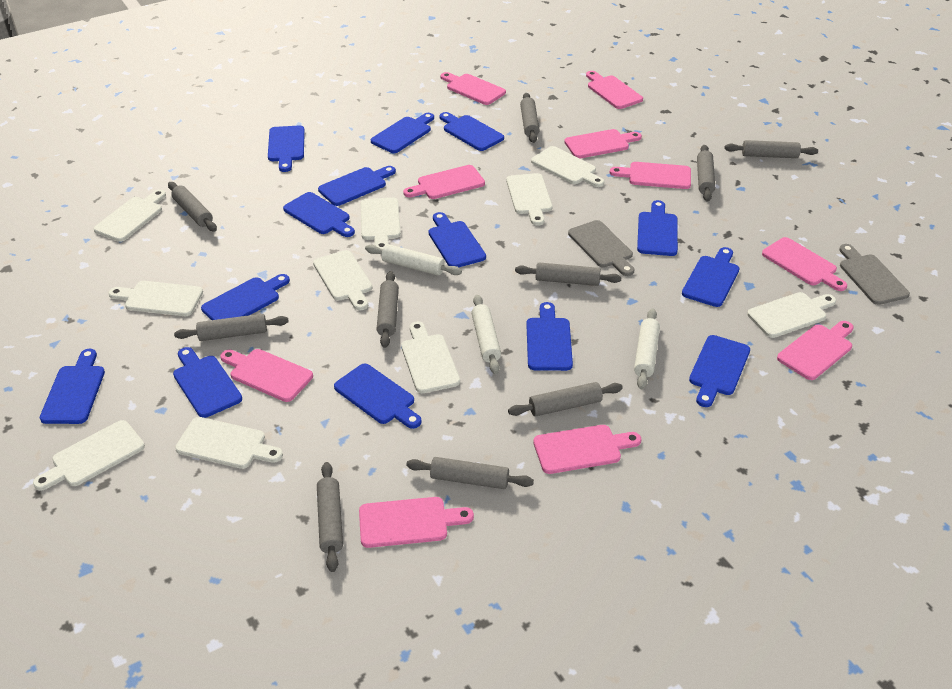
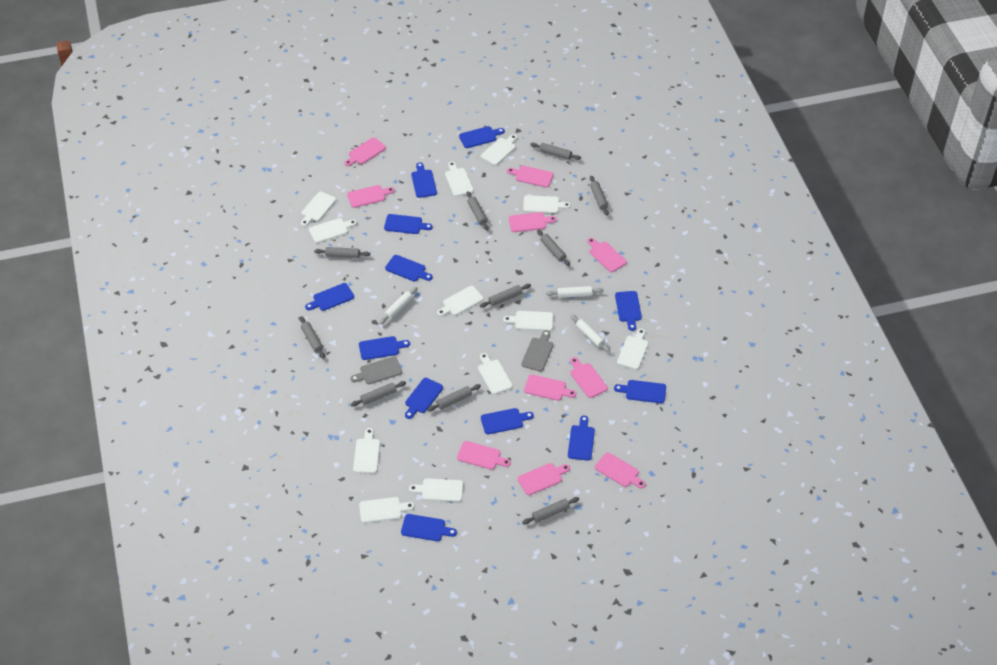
blue cutting board: [40,349,105,424] [173,347,242,418] [201,274,290,320] [268,126,305,172] [283,192,355,237] [318,166,396,206] [334,364,422,429] [371,113,434,153] [429,212,486,267] [439,112,504,151] [526,302,573,371] [637,200,678,256] [682,247,740,307] [689,335,750,407] = 14 -> [305,283,354,311] [359,336,410,360] [384,214,433,234] [385,255,433,282] [401,514,457,541] [405,378,443,419] [411,162,437,198] [459,126,505,148] [481,408,534,434] [568,416,595,461] [614,380,666,403] [615,291,642,331] = 12
white cutting board: [33,420,145,491] [94,189,166,242] [108,281,203,316] [175,417,283,469] [313,250,372,310] [360,197,401,249] [401,321,460,393] [506,173,553,226] [531,146,604,187] [747,292,836,338] = 10 -> [301,192,336,226] [309,218,357,243] [353,428,380,473] [359,497,414,523] [409,478,463,502] [437,286,484,316] [445,161,474,197] [478,353,513,394] [481,134,517,165] [503,311,553,331] [523,195,571,213] [617,329,649,370] = 12

